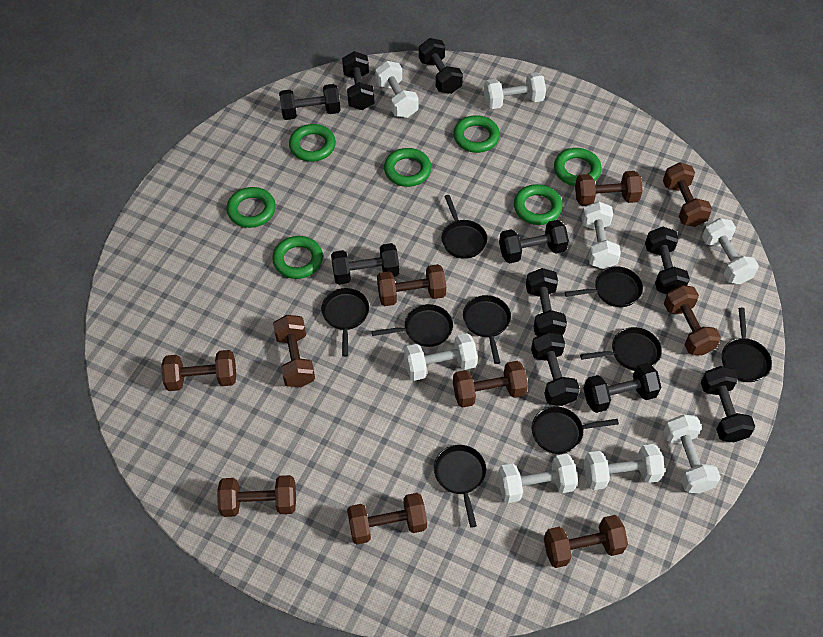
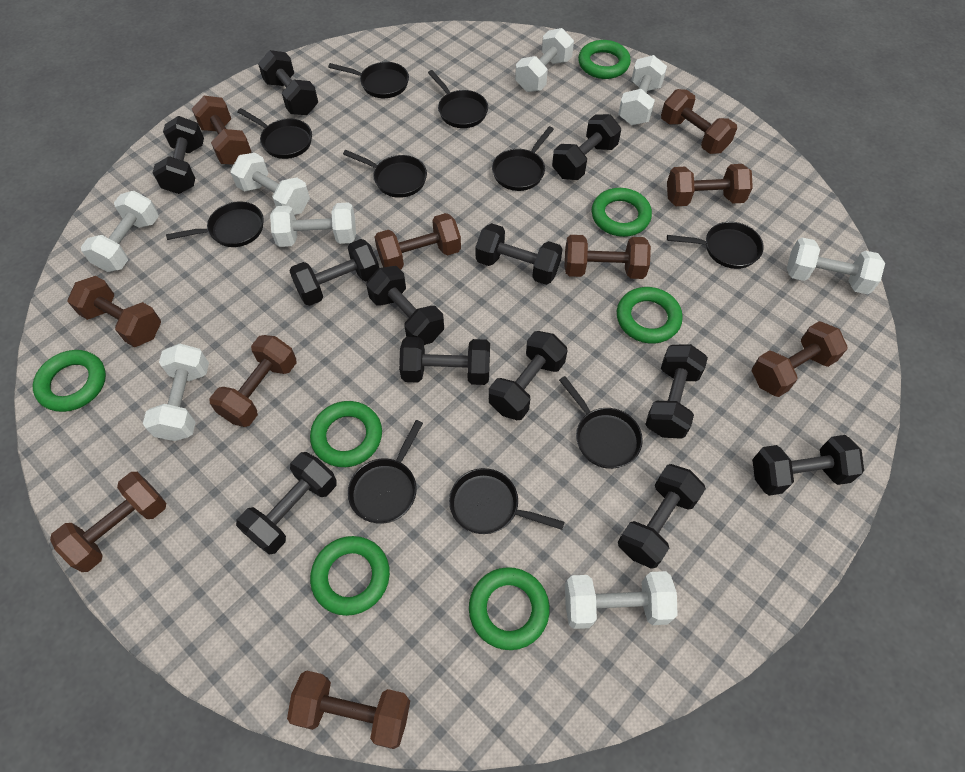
black dumbbell: [279,84,341,120] [331,243,399,285] [342,51,374,110] [419,38,463,94] [499,220,569,264] [526,268,567,336] [531,332,580,406] [583,363,661,413] [645,227,690,294] [701,366,755,442] = 10 -> [153,116,204,194] [236,452,337,554] [258,50,318,115] [290,239,379,306] [366,266,444,345] [399,337,490,385] [476,223,563,285] [489,331,568,420] [552,114,621,180] [618,464,706,569] [645,344,708,439] [752,435,864,496] = 12
black pan: [321,288,369,357] [372,304,453,347] [434,445,486,528] [441,195,487,259] [463,295,511,364] [532,406,619,454] [565,266,643,307] [580,327,662,371] [722,308,772,382] = 9 -> [166,201,264,247] [237,108,312,159] [328,62,409,98] [343,150,427,198] [348,420,423,523] [428,70,488,128] [449,468,564,534] [492,126,554,191] [559,376,643,469] [667,222,764,269] = 10

